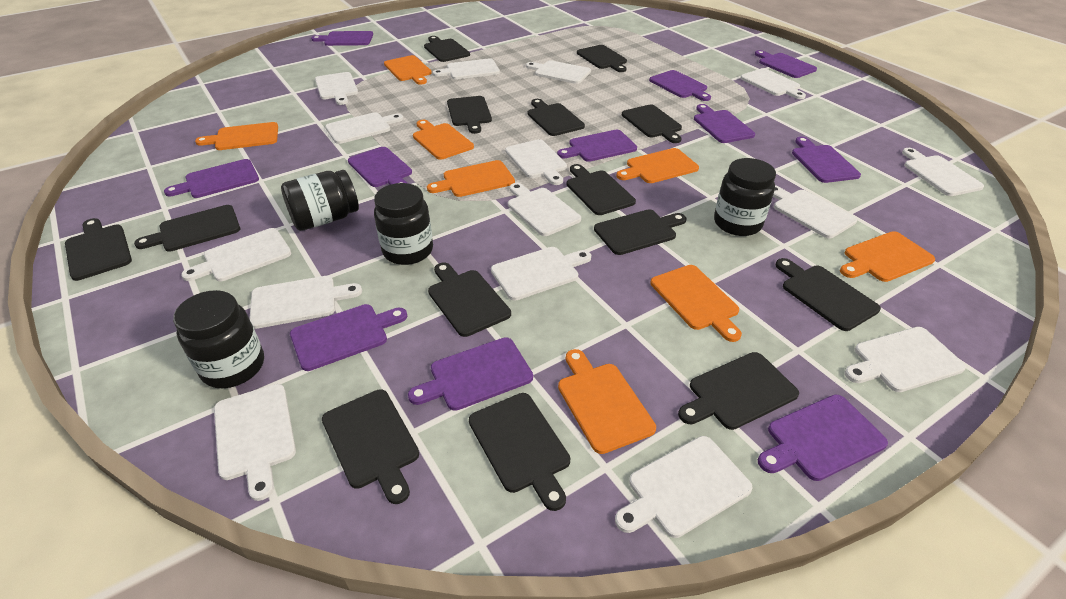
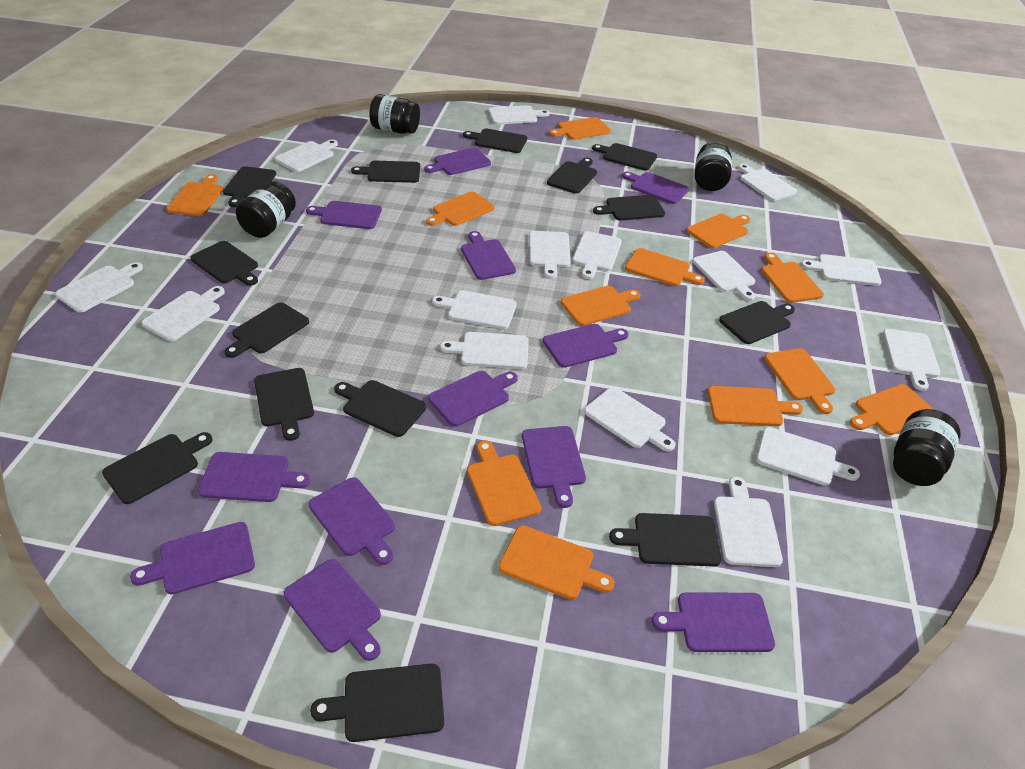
orange cutting board: [195,122,278,150] [384,55,432,85] [413,120,474,160] [427,160,515,197] [558,349,656,454] [616,148,699,183] [650,265,742,342] [840,231,935,282] = 8 -> [166,174,223,216] [426,192,494,226] [467,440,541,526] [499,525,614,600] [549,117,611,140] [561,286,641,326] [625,248,705,286] [686,214,750,248] [708,386,803,426] [761,252,824,303] [764,348,835,414] [850,384,934,435] = 12
purple cutting board: [164,159,259,198] [290,304,407,371] [311,31,373,46] [348,147,412,187] [408,337,533,411] [557,130,637,162] [649,70,711,101] [694,104,755,143] [755,50,817,78] [758,394,888,481] [792,137,861,183] = 11 -> [130,522,255,594] [198,452,310,502] [284,559,381,661] [306,201,382,229] [308,477,395,565] [424,148,491,175] [428,371,518,427] [461,231,516,280] [522,426,586,508] [543,324,629,368] [622,172,689,204] [652,593,775,652] = 12

